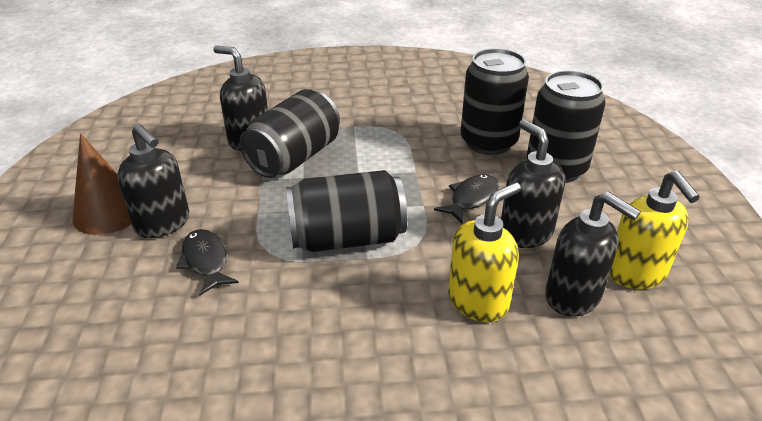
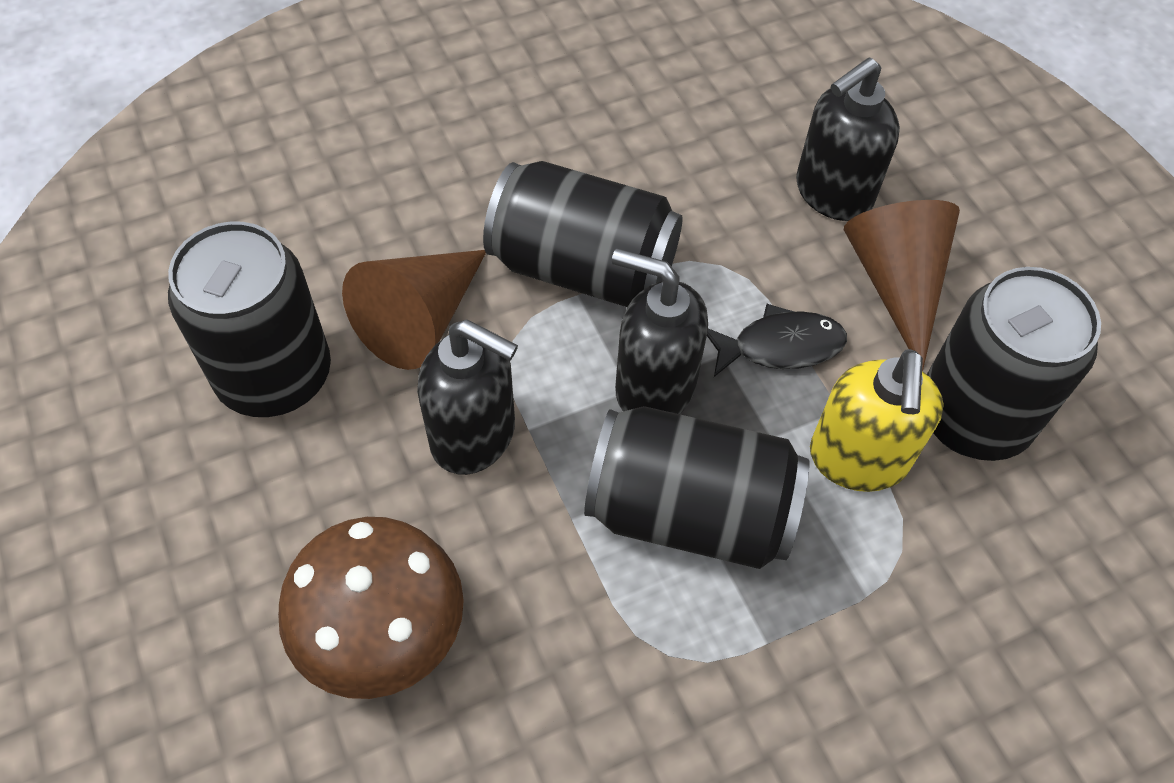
black fish: [176,229,239,295] [434,174,499,223] = 2 -> [707,304,847,377] = 1
black soap dispenser: [117,124,190,238] [213,45,268,151] [501,120,565,248] [545,192,641,317] = 4 -> [417,320,518,475] [612,248,708,414] [796,57,900,221] = 3
brown cone: [72,133,132,235] = 1 -> [342,250,486,370] [844,200,960,371] = 2
brown mushroom: none = 0 -> [278,517,464,699] = 1
yellow soap dispenser: [448,182,521,322] [609,171,700,289] = 2 -> [810,349,944,492] = 1

